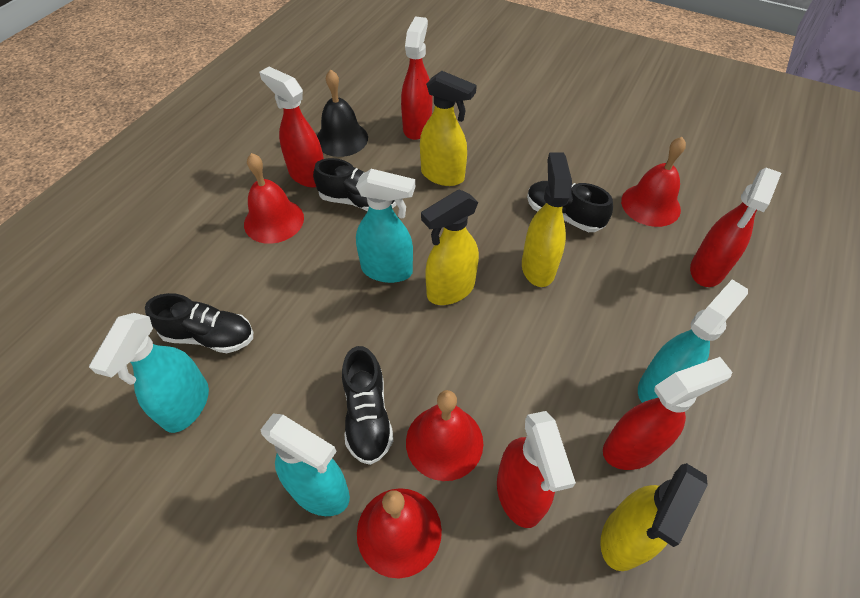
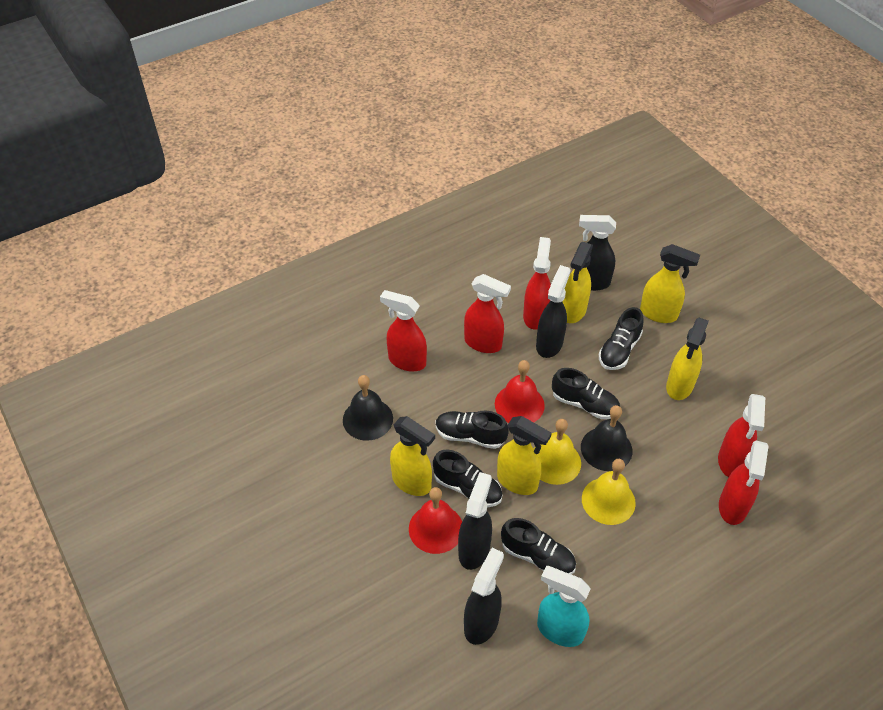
black bell: [317,69,368,157] = 1 -> [343,375,393,441] [581,405,632,471] = 2
black shoe: [145,293,253,353] [313,158,396,211] [342,346,393,465] [527,181,613,232] = 4 -> [433,450,502,507] [436,411,509,449] [501,518,576,575] [552,368,620,419] [599,307,644,370] = 5
black spray bottle: none = 0 -> [458,472,492,570] [464,548,504,645] [536,265,571,358] [579,215,616,291] = 4
red bell: [244,153,304,244] [357,488,442,578] [406,390,483,481] [621,137,686,227] = 4 -> [409,487,462,554] [495,360,545,423] = 2
turquoise spray bottle: [89,313,209,433] [261,413,350,516] [356,169,415,283] [638,279,748,403] = 4 -> [537,566,590,647] = 1
yellow bell: none = 0 -> [534,419,581,485] [582,459,636,525] = 2
yellow spray bottle: [420,71,477,186] [421,189,479,305] [522,152,572,287] [600,463,708,571] = 4 -> [390,416,435,496] [497,416,552,495] [562,242,593,323] [640,244,700,323] [666,318,709,400] = 5

